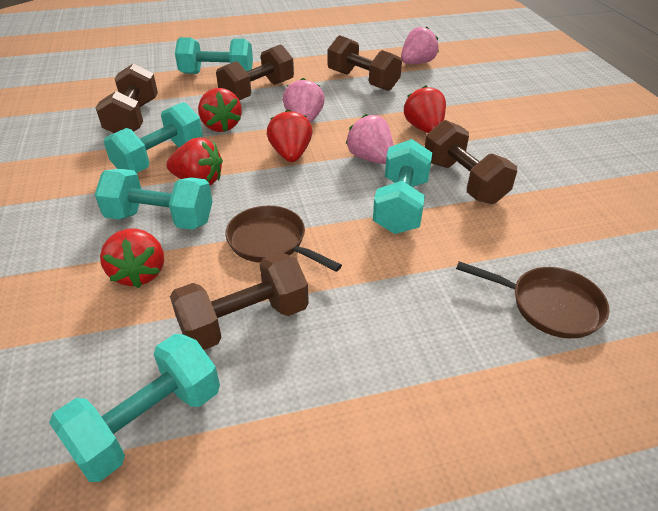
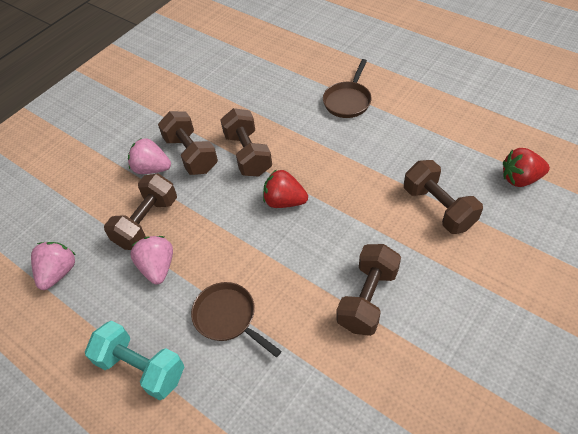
red strawberry: [100,228,164,288] [166,137,223,185] [198,88,242,132] [267,109,312,162] [404,86,446,133] = 5 -> [263,169,308,208] [503,148,550,187] = 2
turquoise dumbbell: [49,334,220,482] [95,169,213,230] [104,102,203,173] [175,37,253,74] [373,139,432,234] = 5 -> [85,321,184,400] = 1

